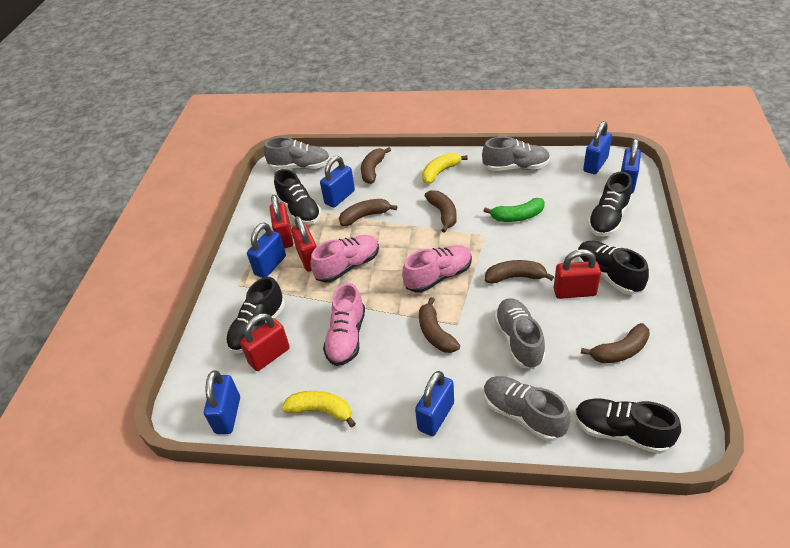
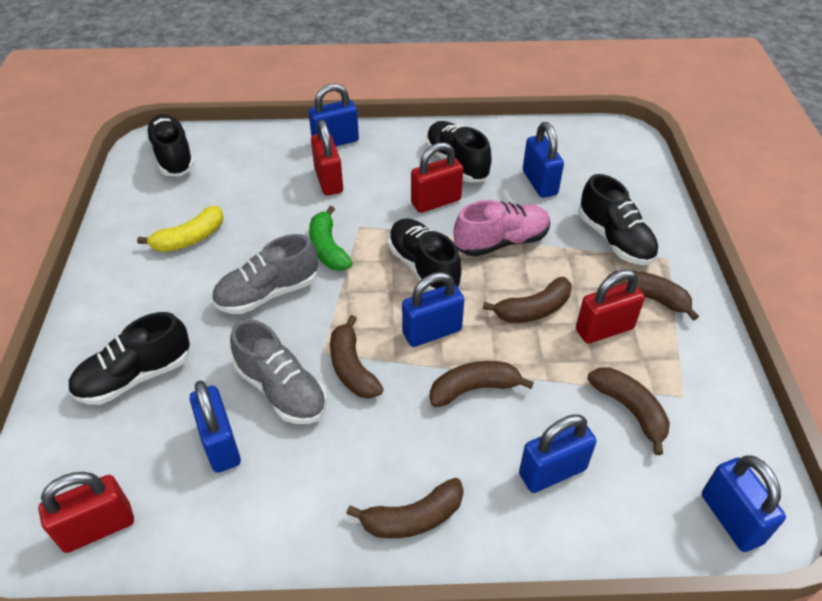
grey shoe: [264,137,330,170] [482,137,550,171] [484,376,571,441] [494,298,546,369] = 4 -> [212,234,318,314] [230,319,327,424] = 2
pink shoe: [310,235,379,283] [323,283,365,366] [402,245,472,293] = 3 -> [454,200,550,257] = 1
yellow banana: [282,391,356,427] [422,153,468,184] = 2 -> [137,206,223,252] = 1

